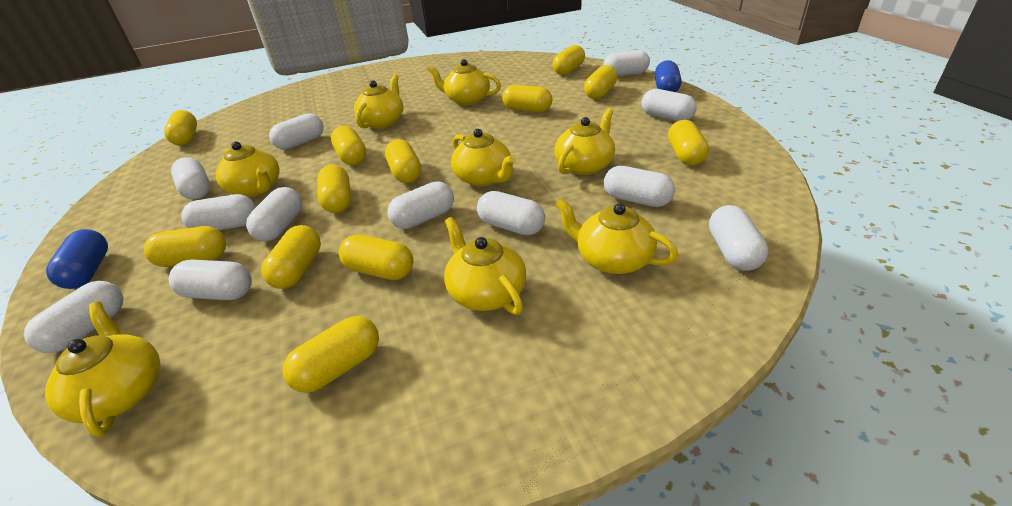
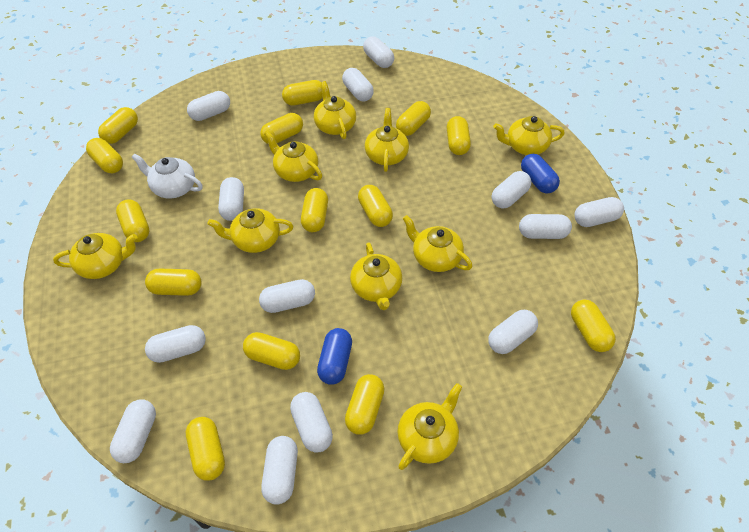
white capsule: [24,281,124,353] [169,259,252,300] [171,157,210,199] [181,194,256,230] [246,187,302,241] [269,113,324,150] [387,181,454,229] [477,191,545,236] [603,50,650,76] [604,166,675,207] [641,89,697,121] [709,205,768,271] = 12 -> [110,399,156,463] [145,325,206,363] [187,91,230,121] [218,177,244,221] [259,279,315,313] [261,436,298,505] [290,392,333,453] [342,68,374,101] [363,36,394,68] [488,310,538,354] [492,171,531,209] [519,214,572,239] [574,197,624,227] = 13
white teapot: none = 0 -> [131,153,203,199] = 1
yellow capsule: [144,226,226,267] [164,110,197,146] [261,225,321,289] [283,316,379,393] [317,165,351,213] [331,126,366,165] [339,234,414,280] [385,139,421,183] [502,85,552,113] [553,45,585,75] [584,65,618,99] [668,120,709,166] = 12 -> [86,138,123,173] [98,107,138,144] [116,199,149,242] [145,268,202,296] [186,417,225,481] [243,332,300,370] [260,113,303,144] [282,80,323,106] [301,188,328,232] [345,374,384,435] [358,185,393,227] [396,101,431,136] [447,116,471,155] [571,300,616,352] = 14
yellow teapot: [45,302,161,437] [216,142,280,197] [354,74,404,129] [427,59,501,105] [444,217,526,315] [451,129,516,186] [554,108,615,175] [555,198,678,274] = 8 -> [53,233,138,279] [208,208,293,253] [264,131,322,182] [314,81,356,139] [350,242,402,310] [365,108,409,172] [397,383,462,470] [403,215,472,272] [493,116,565,155] = 9

